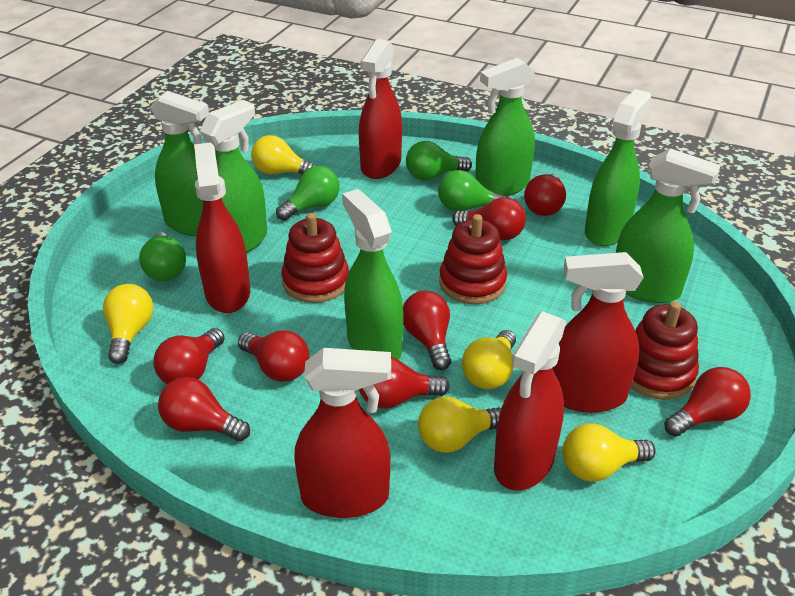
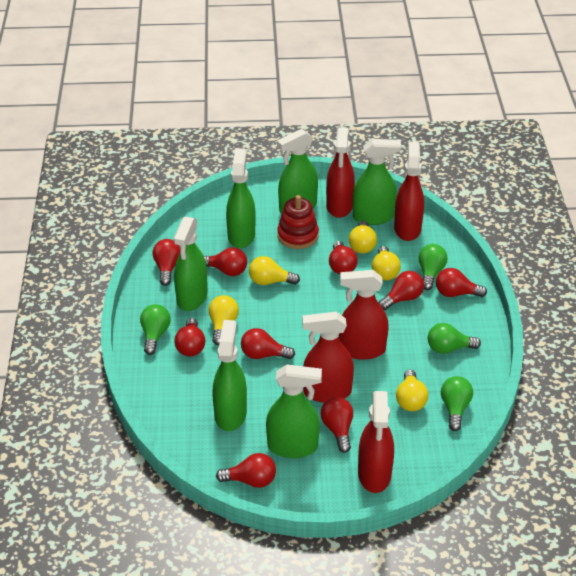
red light bulb: [153,328,225,384] [158,377,250,441] [238,330,310,382] [359,357,449,409] [403,291,451,370] [452,197,526,240] [524,174,566,216] [664,367,751,437] = 8 -> [152,239,180,286] [174,318,205,356] [204,247,247,276] [216,453,276,488] [241,328,295,359] [321,397,353,453] [329,241,358,274] [379,271,424,310] [436,268,487,297] = 9
red stacking toy: [281,213,349,303] [439,214,507,304] [631,301,699,400] = 3 -> [277,195,319,249] = 1

